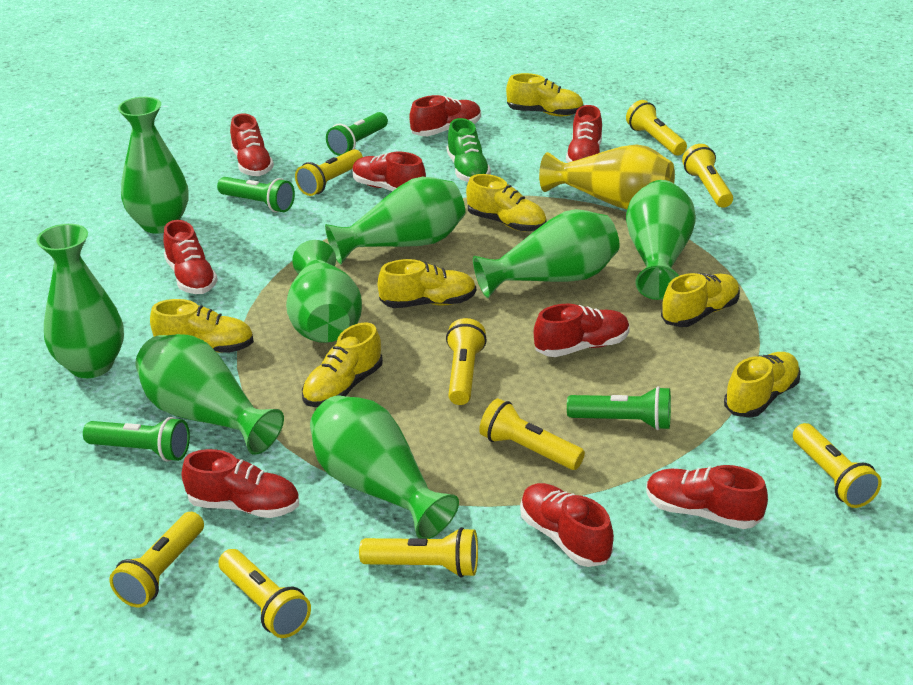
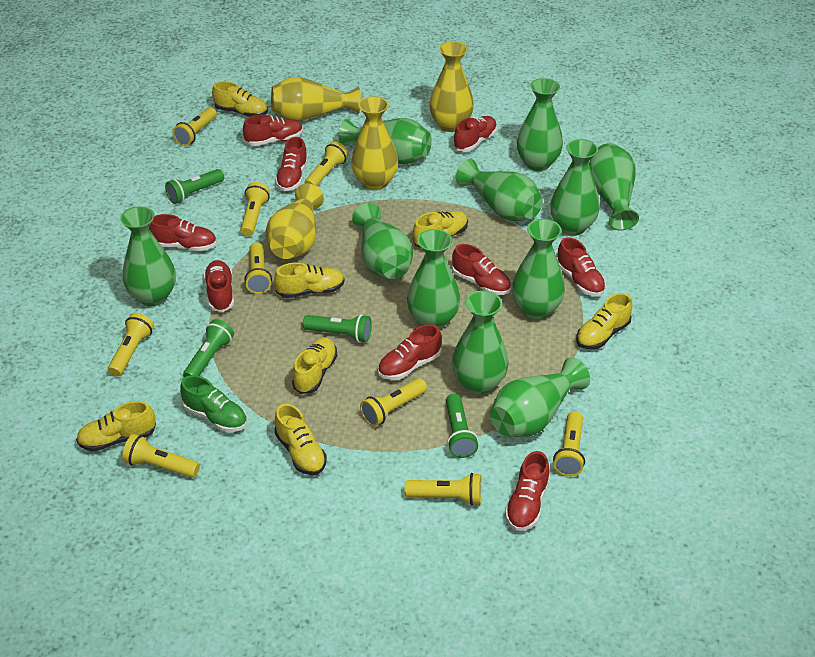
green vase: [36,224,124,378] [118,97,189,234] [135,334,284,455] [286,240,362,343] [310,395,459,539] [325,177,465,264] [473,209,620,298] [626,180,696,300] = 8 -> [120,206,176,306] [339,118,432,164] [352,203,413,279] [407,229,460,329] [452,291,509,395] [456,159,543,221] [490,357,590,437] [512,219,565,319] [517,78,563,171] [550,139,600,236] [589,143,639,231] = 11
yellow vase: [539,145,675,209] = 1 -> [266,183,324,259] [271,77,361,121] [351,96,398,190] [429,41,474,132] = 4

